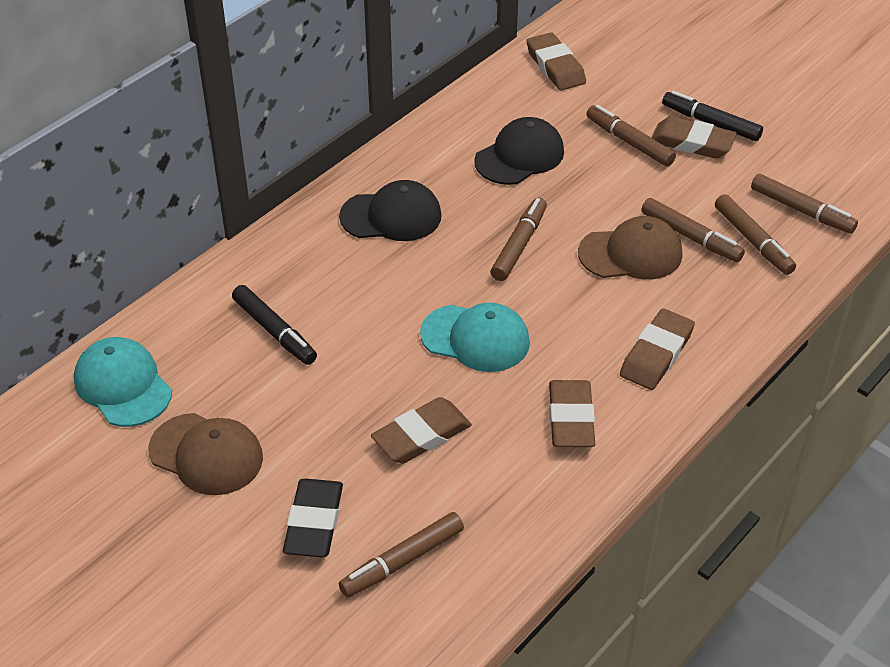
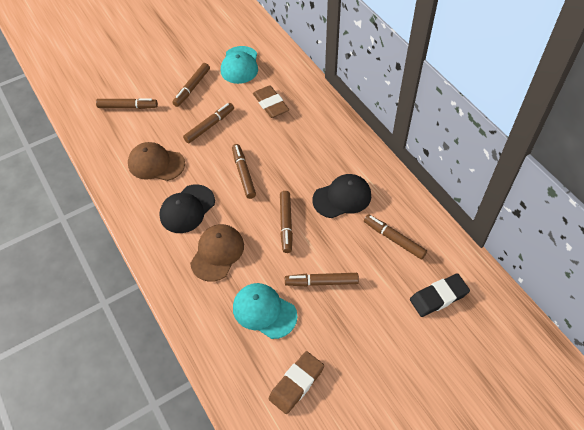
black marker: [232,285,317,365] [662,91,763,141] = 2 -> none = 0
brown eraser: [371,397,472,464] [526,32,586,91] [549,380,595,447] [620,309,695,390] [651,116,737,158] = 5 -> [253,85,289,118] [269,351,324,414] = 2
brown marker: [339,512,464,598] [491,198,547,281] [586,105,676,166] [641,198,745,262] [715,194,796,275] [751,174,858,234] = 6 -> [96,98,158,109] [172,63,210,107] [183,103,234,143] [232,144,256,199] [280,191,293,253] [285,273,359,286] [364,214,427,259] = 7

